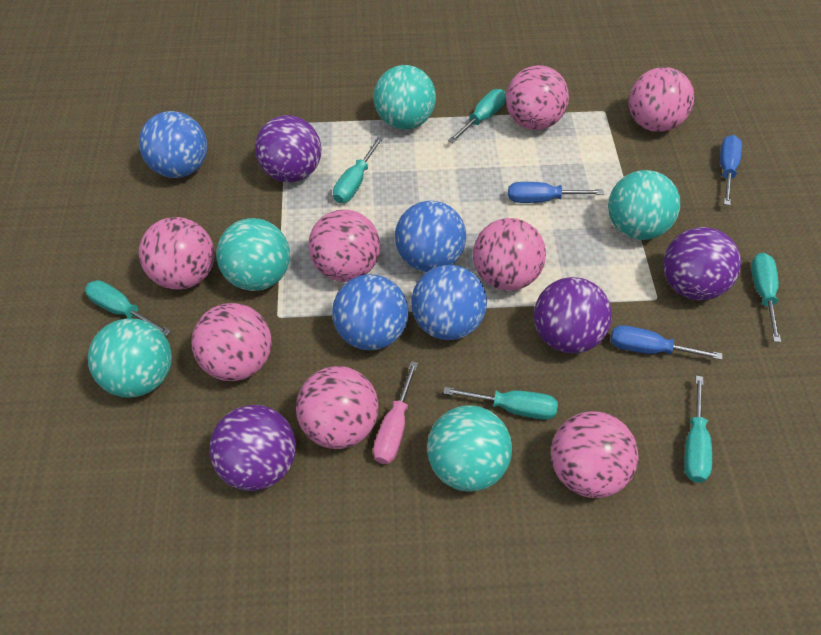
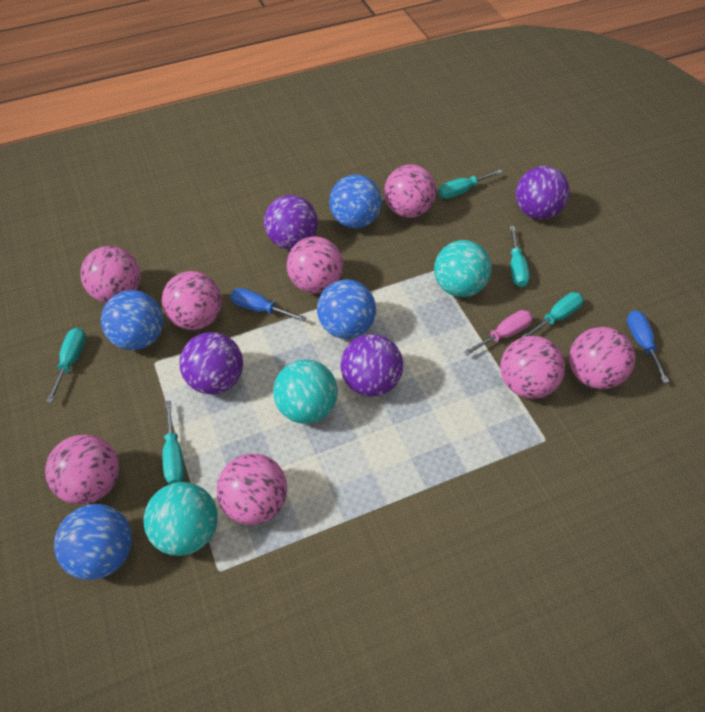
blue screwdriver: [508,182,604,203] [611,325,722,360] [720,135,742,206] = 3 -> [230,288,307,322] [627,310,669,383] = 2
turquoise ball: [88,318,172,398] [216,218,290,291] [373,65,436,130] [427,405,512,491] [608,170,680,240] = 5 -> [143,482,218,556] [273,359,338,424] [434,240,492,297] = 3
turquoise screwdriver: [85,280,171,336] [333,137,383,203] [443,387,558,420] [448,89,506,143] [684,376,712,482] [751,253,781,342] = 6 -> [46,327,86,403] [163,401,185,484] [439,169,502,199] [509,226,530,287] [521,292,584,337] = 5

